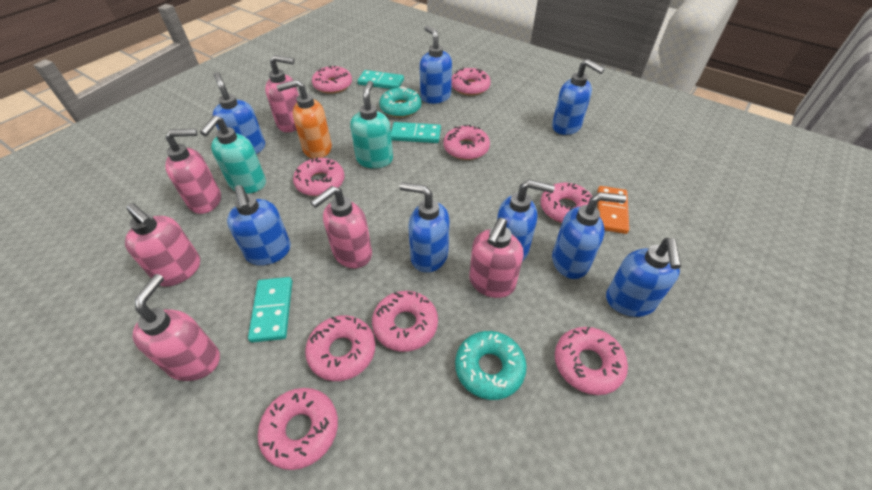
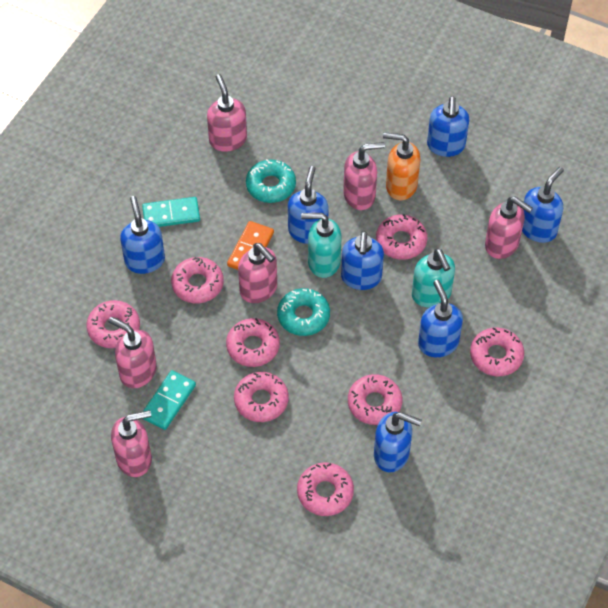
blue soap dispenser: [213,72,265,154] [227,185,291,266] [400,182,450,273] [420,25,452,104] [497,180,555,262] [552,59,605,135] [552,192,627,279] [606,238,681,317] = 8 -> [120,196,165,274] [288,166,329,244] [341,231,384,290] [374,412,422,472] [418,280,463,357] [427,96,469,157] [522,167,564,243] = 7
pink donut: [258,388,338,470] [293,157,345,196] [305,315,375,381] [312,65,352,94] [372,291,438,352] [443,125,490,160] [451,68,491,96] [541,183,593,223] [555,326,628,395] = 9 -> [87,300,140,348] [171,257,224,303] [226,318,280,367] [234,372,289,422] [297,462,354,516] [348,374,402,425] [376,214,428,260] [470,327,524,376] = 8
turquoise domino: [248,277,292,343] [358,70,404,89] [391,122,441,143] = 3 -> [142,197,200,227] [143,370,196,430] = 2

